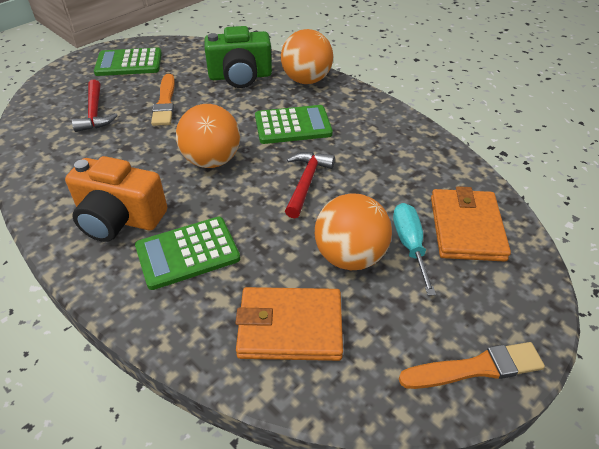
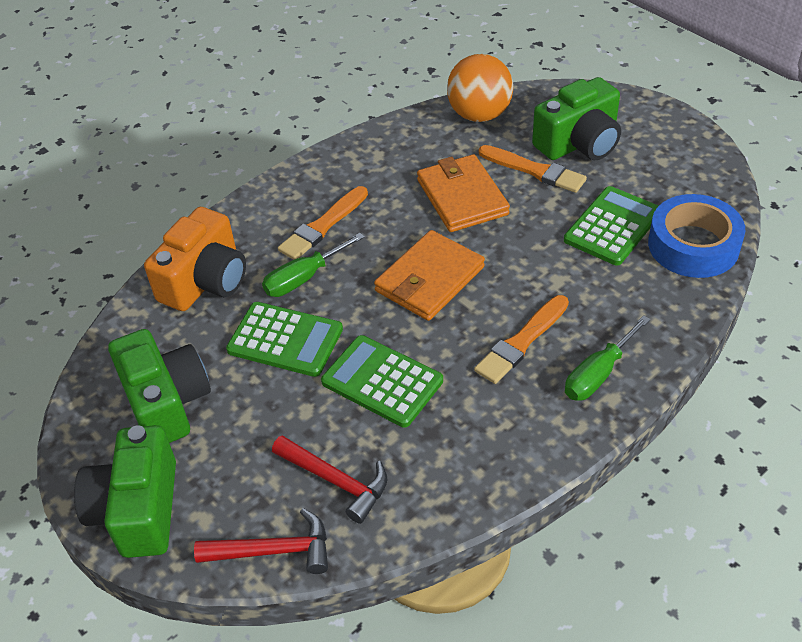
blue tape: none = 0 -> [648,194,746,278] = 1
green camera: [204,26,272,88] = 1 -> [74,425,176,558] [108,329,211,443] [532,77,621,160] = 3
green screwdriver: none = 0 -> [262,233,364,297] [565,315,651,401] = 2
orange ball: [176,104,240,168] [281,29,333,84] [315,193,392,270] = 3 -> [447,54,513,122] = 1
orange brush: [151,74,175,126] [399,342,545,389] = 2 -> [278,186,368,260] [474,295,569,384] [479,145,587,193] = 3
turquoise screwdriver: [393,203,436,296] = 1 -> none = 0

